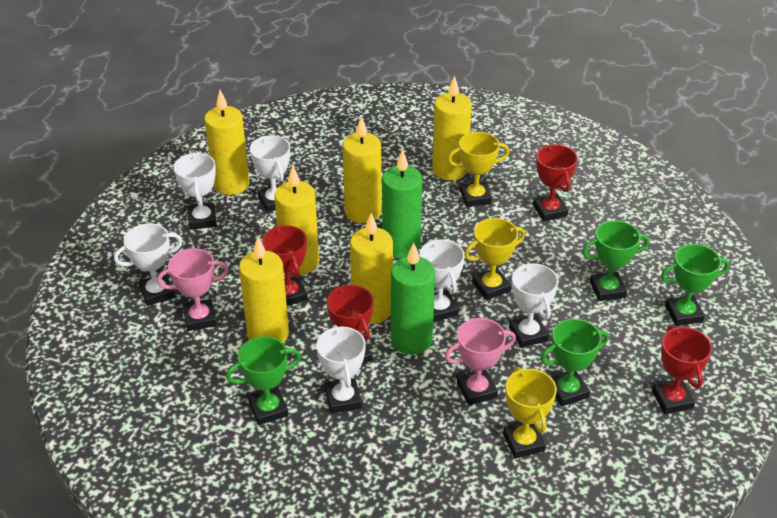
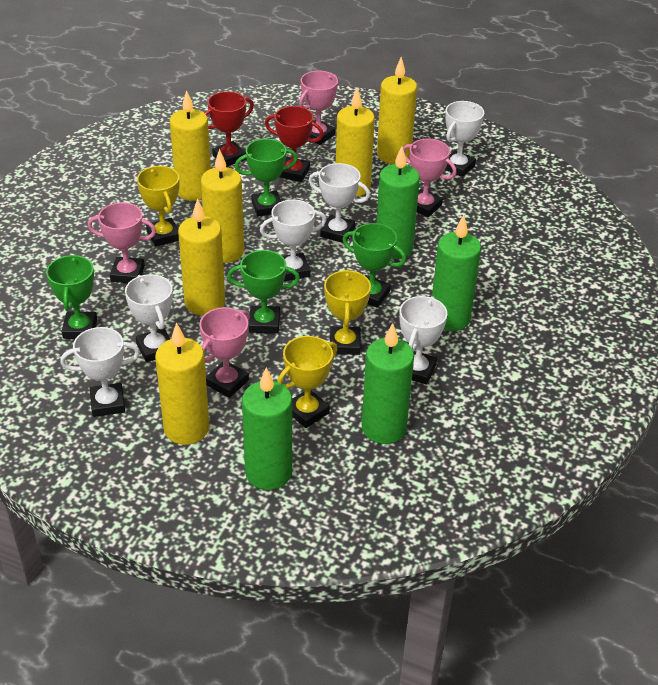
green candle: [382,149,422,258] [391,242,435,355] = 2 -> [242,367,292,490] [362,323,414,444] [376,147,420,259] [432,215,481,331] = 4
pink trophy: [157,248,229,331] [445,318,516,405] = 2 -> [88,202,156,283] [199,307,249,398] [299,71,339,145] [403,138,456,217] = 4
red trophy: [262,225,308,306] [327,285,374,365] [533,144,578,221] [652,325,712,414] = 4 -> [204,91,254,167] [265,106,323,182] = 2

